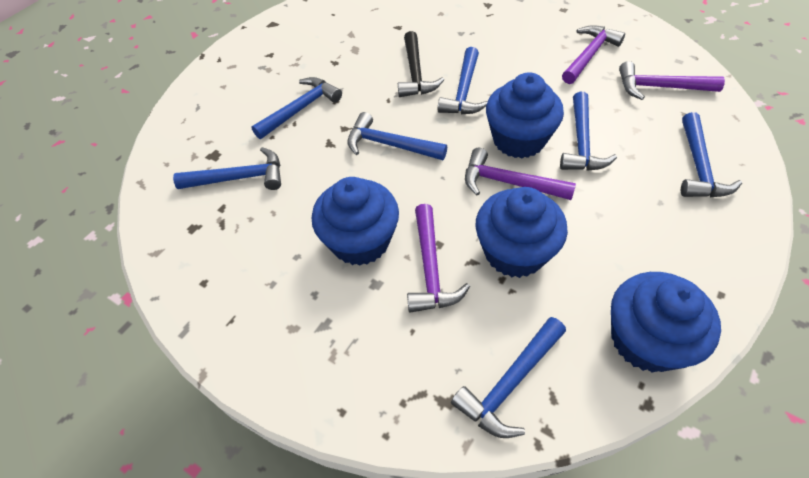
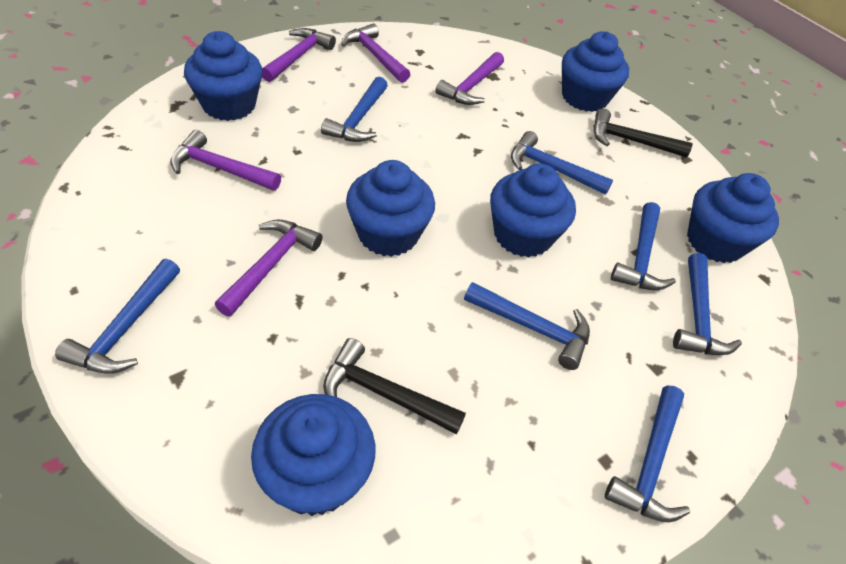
black hammer: [398,31,444,97] = 1 -> [323,338,466,435] [594,108,693,157] = 2
blue cupcake: [312,177,399,266] [476,187,568,278] [486,72,564,159] [611,272,721,372] = 4 -> [184,31,262,121] [251,394,375,516] [346,160,435,257] [490,164,576,257] [562,31,629,112] [687,173,779,263] = 6
purple hammer: [407,204,470,313] [465,148,576,200] [562,25,625,84] [619,61,725,100] = 4 -> [170,130,281,191] [215,220,322,316] [262,28,336,82] [341,23,410,83] [435,52,504,105] = 5

